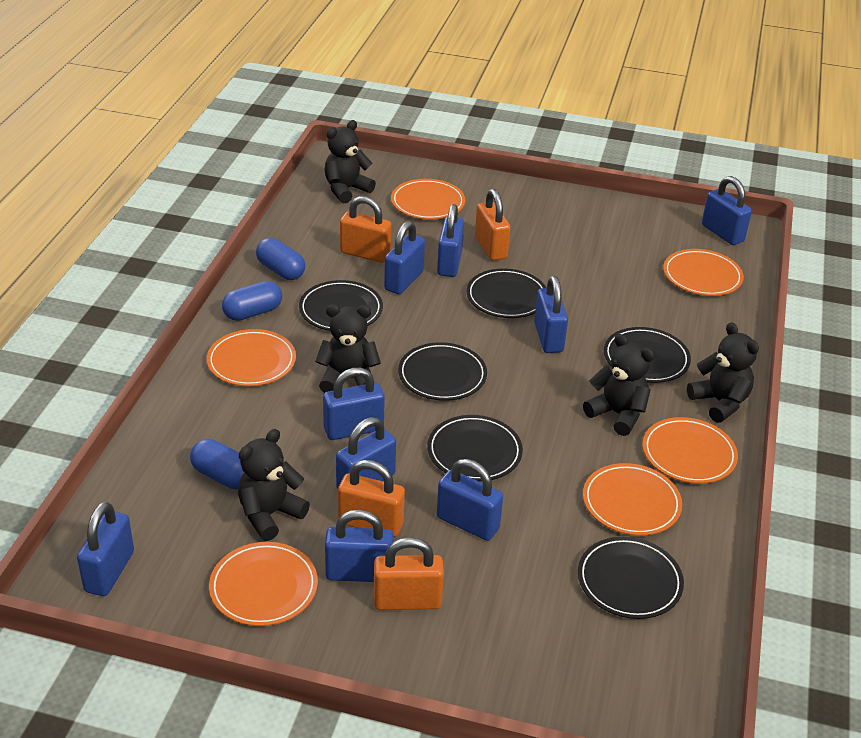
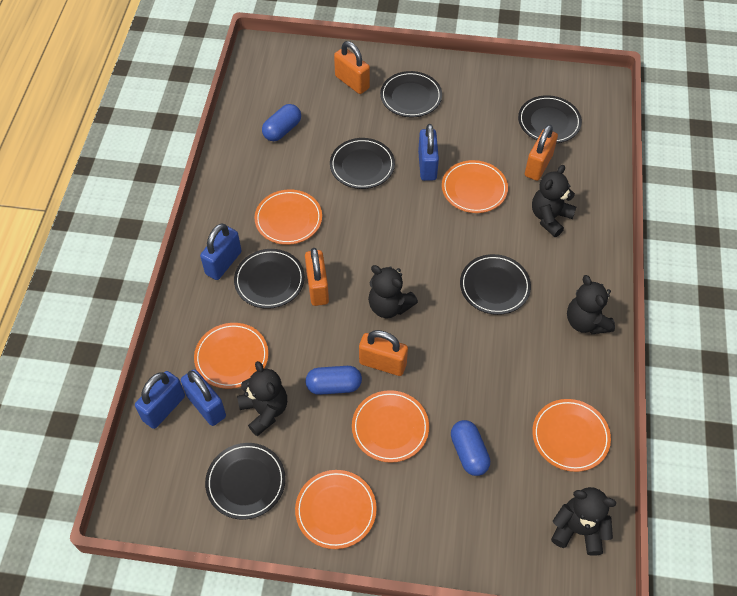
blue padlock: [77,502,134,596] [323,368,385,440] [325,510,394,582] [336,417,396,489] [384,221,425,294] [437,204,464,277] [437,459,503,541] [534,276,568,353] [702,176,752,245] = 9 -> [135,371,185,429] [181,369,226,426] [200,223,242,280] [418,124,439,181] = 4

